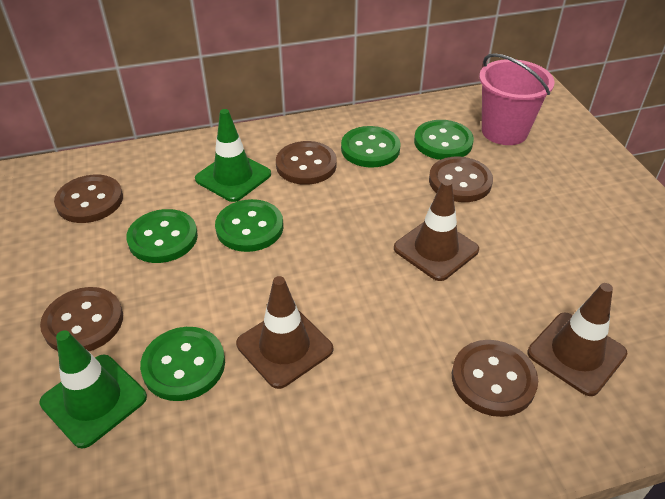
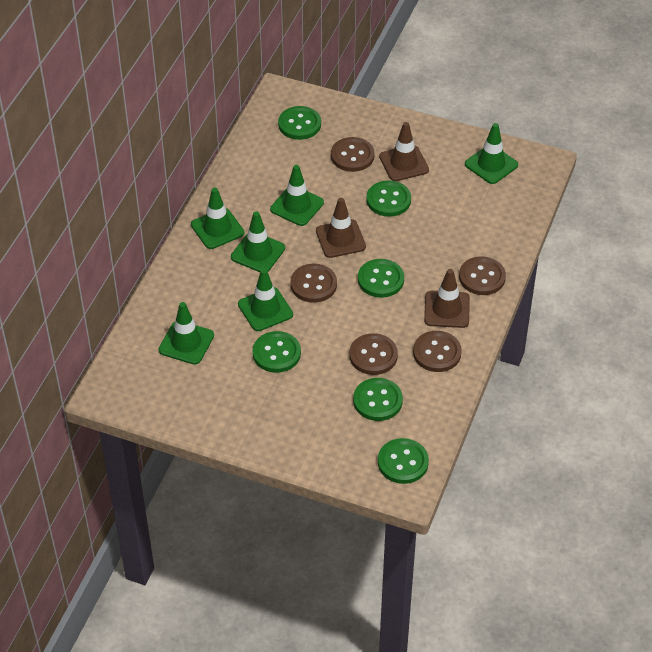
green button: [126,209,198,263] [140,327,225,401] [215,199,283,252] [341,126,401,168] [414,120,474,160] = 5 -> [253,331,301,373] [278,106,321,140] [353,378,403,421] [358,259,404,298] [367,180,411,217] [378,438,429,484] = 6
green traffic cone: [39,330,147,449] [195,109,271,202] = 2 -> [159,302,214,365] [191,188,244,249] [231,211,285,272] [238,269,293,331] [270,165,324,226] [465,123,518,184] = 6
pink bucket: [479,53,555,145] = 1 -> none = 0

